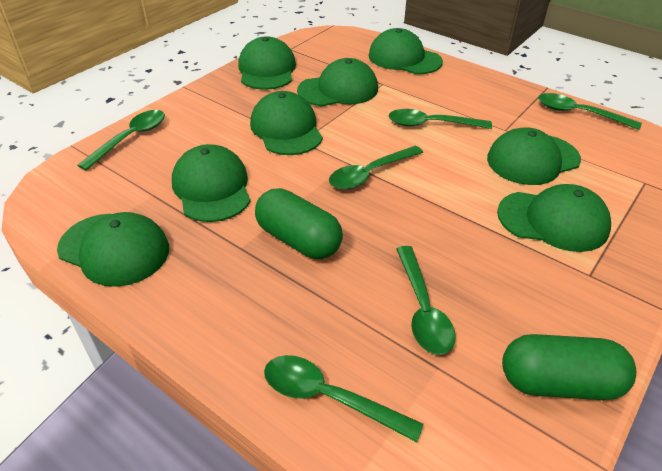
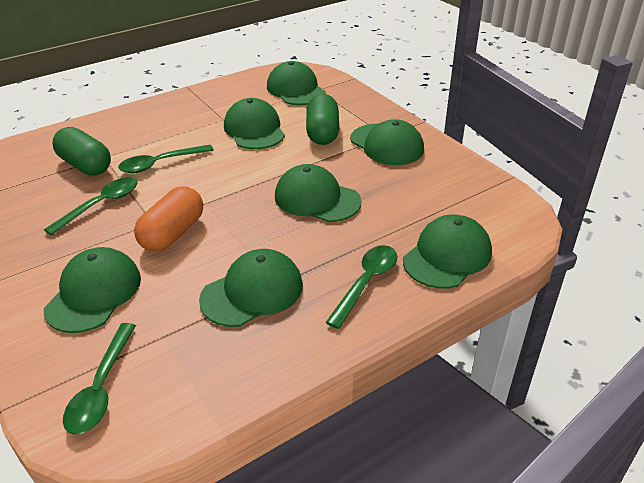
green cap: [57,212,169,287] [172,144,250,222] [238,36,296,90] [250,91,323,155] [297,58,378,107] [369,28,443,74] [487,127,581,185] [497,184,611,252] = 8 -> [44,247,141,333] [199,249,303,327] [224,98,285,149] [267,61,326,105] [275,164,362,222] [350,119,424,165] [403,215,492,289] = 7
green spoon: [77,110,165,171] [264,355,424,442] [329,146,423,190] [389,109,492,129] [396,246,456,355] [538,93,642,130] = 6 -> [44,177,137,236] [63,323,136,435] [118,145,214,173] [325,245,397,329] = 4
orange capsule: none = 0 -> [134,186,203,252] = 1

